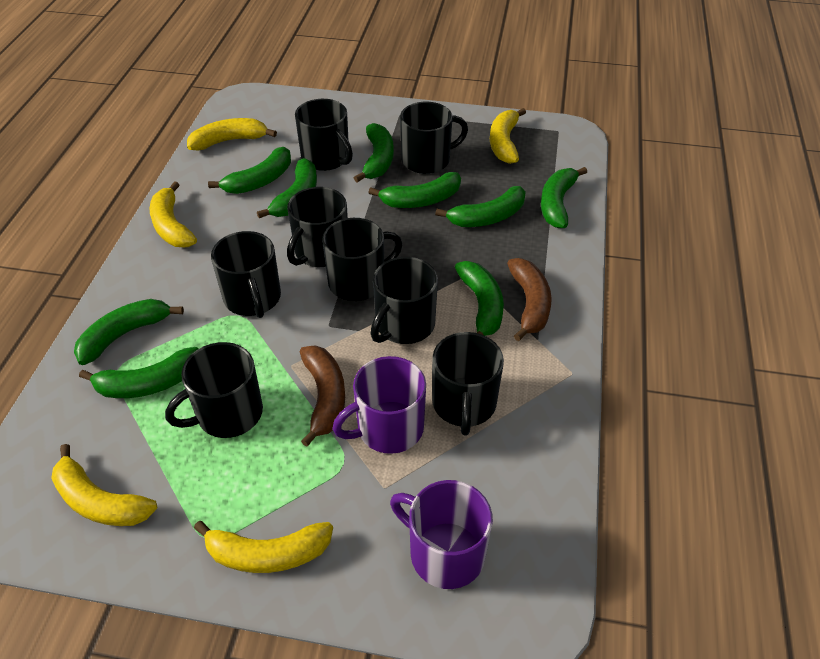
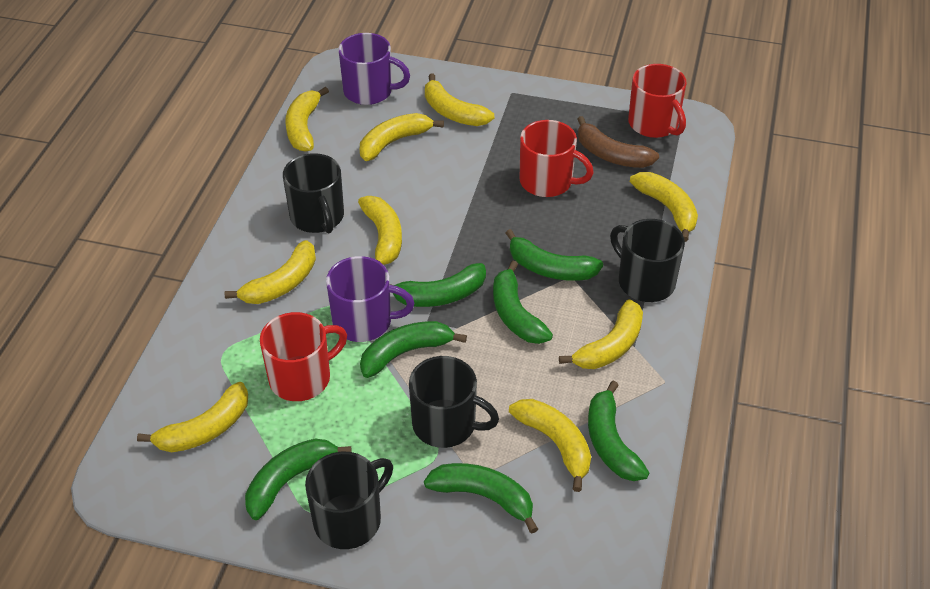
black mug: [165,342,263,438] [211,231,281,318] [287,187,348,267] [295,99,353,171] [322,218,402,301] [371,257,438,344] [400,102,468,174] [432,332,504,435] = 8 -> [283,153,344,233] [305,452,393,549] [409,356,499,448] [610,219,685,302] = 4
brown banana: [300,345,345,447] [507,258,552,341] = 2 -> [577,116,659,168] = 1
green banana: [74,299,184,365] [79,347,199,398] [208,147,291,194] [257,158,317,218] [354,123,394,182] [368,172,461,208] [435,186,526,227] [455,261,504,336] [541,167,587,228] = 9 -> [245,438,352,520] [360,321,467,378] [390,263,486,307] [424,463,538,533] [493,261,553,344] [506,229,603,281] [588,381,649,481] = 7
red mug: none = 0 -> [260,312,347,401] [519,120,594,197] [628,64,687,138] = 3
yellow banana: [51,444,157,526] [150,181,197,247] [187,118,277,151] [194,521,333,573] [490,108,526,164] = 5 -> [137,382,248,452] [225,240,316,304] [285,87,329,152] [358,196,402,265] [360,113,444,161] [425,74,494,126] [509,399,591,492] [559,299,643,369] [630,172,698,242] = 9

